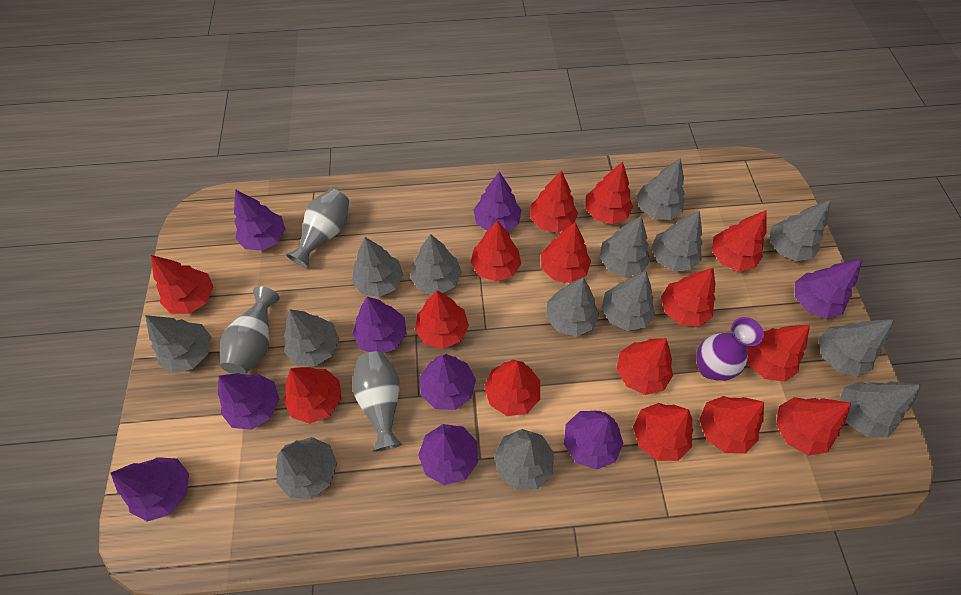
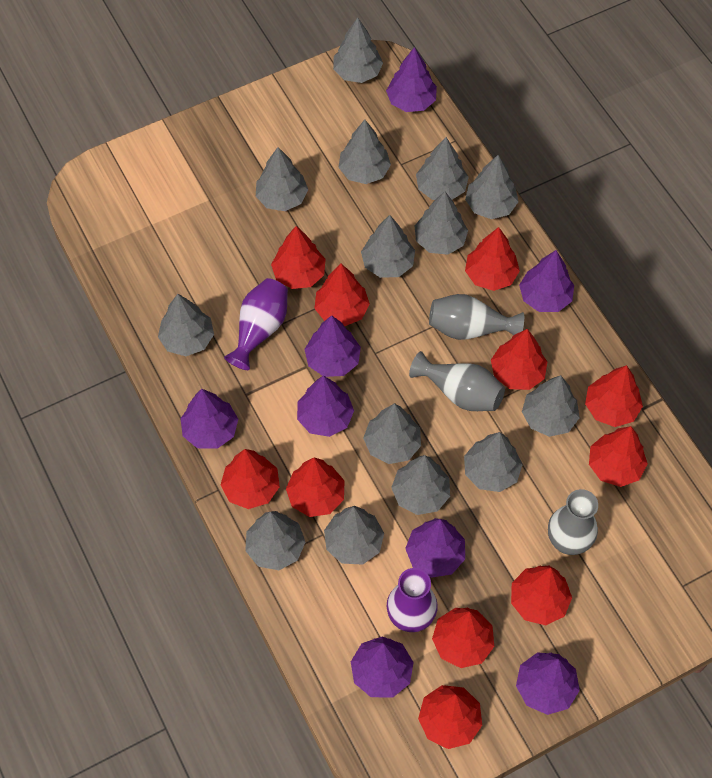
purple tree: [110,457,189,522] [218,373,279,430] [234,189,285,251] [352,297,407,353] [418,424,478,485] [420,354,476,410] [473,171,522,232] [564,410,623,470] [795,259,862,319] = 9 -> [181,389,238,449] [297,375,354,437] [304,315,361,377] [351,636,414,698] [386,47,437,112] [405,518,465,578] [516,653,580,715] [519,250,574,312] = 8
purple vase: [696,317,764,381] = 1 -> [224,278,288,370] [387,568,438,632] = 2
red tree: [151,255,214,314] [284,367,341,424] [415,291,469,349] [470,221,521,282] [484,360,540,416] [530,170,578,233] [541,222,591,283] [585,162,633,224] [617,338,673,395] [633,403,693,461] [661,268,715,327] [699,396,764,453] [712,210,767,271] [747,325,810,382] [776,397,851,455] = 15 -> [221,449,280,509] [271,226,326,289] [286,458,345,517] [314,264,370,326] [418,685,482,749] [432,607,494,668] [465,227,520,291] [491,329,547,390] [511,566,572,625] [585,365,643,427] [589,426,648,487] = 11

